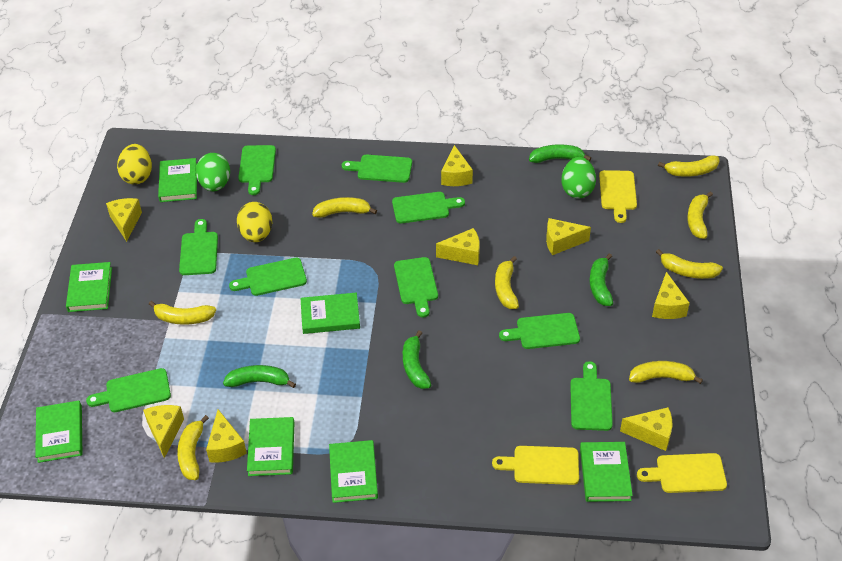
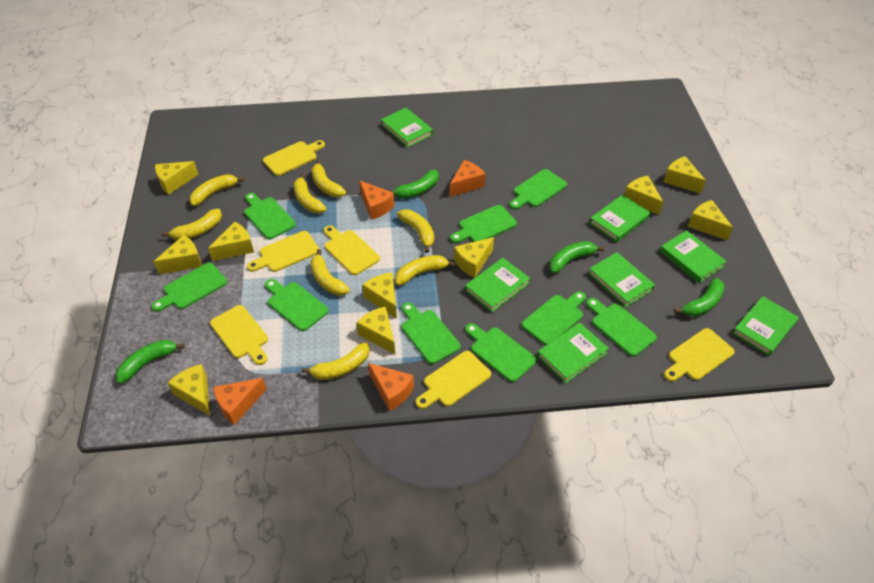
green egg: [196,153,230,191] [561,157,596,199] = 2 -> none = 0
orange cheese: none = 0 -> [213,378,267,425] [360,181,395,220] [368,363,414,411] [450,160,485,197] = 4
yellow cheese: [106,198,142,242] [143,405,184,458] [206,409,247,463] [436,228,480,265] [441,145,473,186] [546,218,591,255] [620,407,672,451] [652,272,690,319] = 8 -> [154,235,202,274] [155,161,199,195] [168,364,210,416] [208,222,254,261] [356,307,395,354] [362,272,397,319] [454,237,494,278] [624,176,664,215] [664,156,706,194] [688,200,733,241] = 10
yellow cutting board: [492,446,579,485] [599,170,637,223] [637,453,727,493] = 3 -> [210,305,268,365] [247,231,319,272] [263,140,325,176] [324,225,380,275] [416,351,491,409] [664,328,735,382] = 6
yellow egg: [117,144,152,185] [237,202,272,242] = 2 -> none = 0

